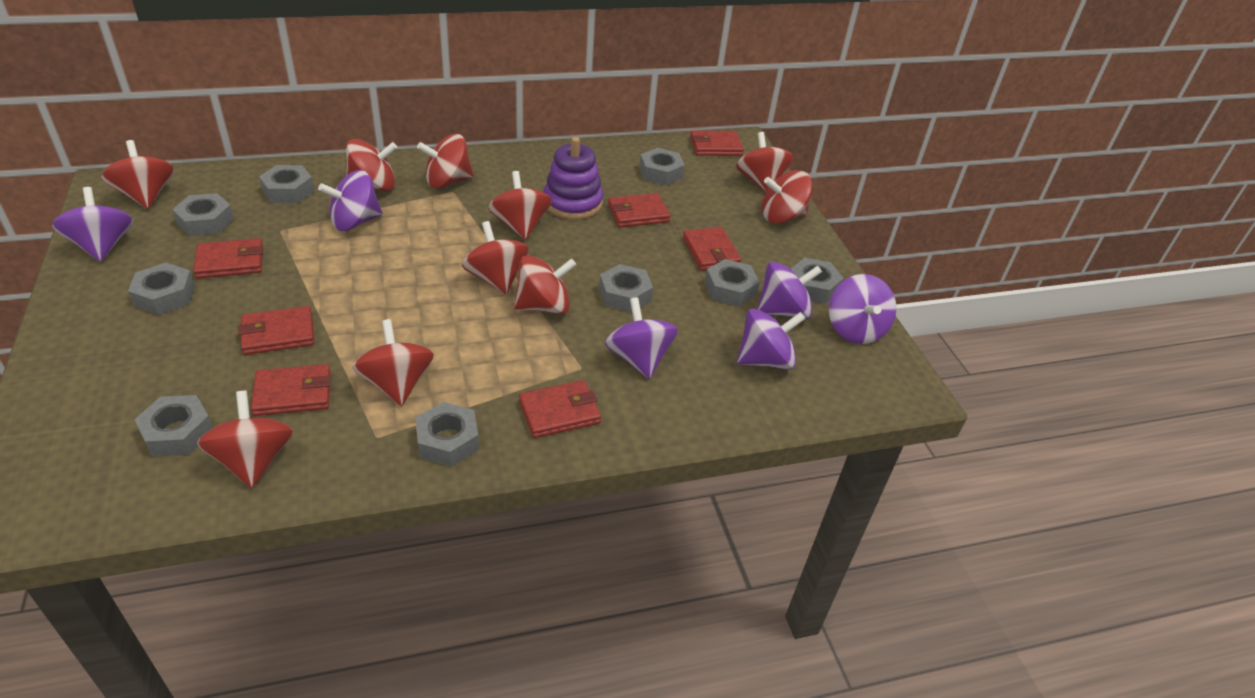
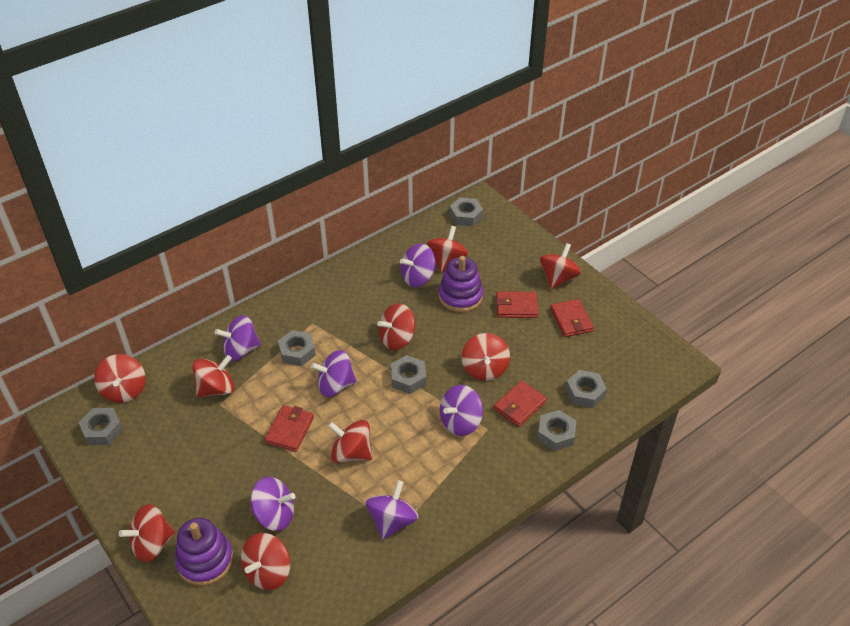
grey nut: [128,263,195,315] [134,395,213,457] [172,193,234,236] [259,165,314,203] [415,402,479,467] [599,264,653,313] [639,148,685,185] [705,259,760,307] [790,258,844,304] = 9 -> [78,408,123,445] [278,330,316,366] [391,355,426,394] [450,198,483,226] [537,410,576,451] [566,370,607,408] = 6
purple stacking toy: [543,137,603,220] = 1 -> [175,518,233,586] [439,256,483,312] = 2
red spinning top: [102,140,174,209] [197,391,293,488] [346,139,397,191] [352,319,434,406] [417,134,474,189] [462,221,529,294] [488,171,552,240] [514,255,576,314] [736,132,793,192] [762,170,812,224] = 10 -> [94,354,146,403] [119,504,175,562] [192,355,235,398] [241,533,291,590] [328,420,372,463] [377,303,415,350] [427,226,469,273] [462,333,510,381] [539,243,581,290] = 9
red wallet: [193,238,263,279] [238,306,314,355] [251,364,331,416] [519,380,601,438] [608,193,671,227] [683,227,742,271] [690,130,744,156] = 7 -> [265,405,314,452] [494,380,547,427] [496,291,539,318] [550,299,594,337] = 4

